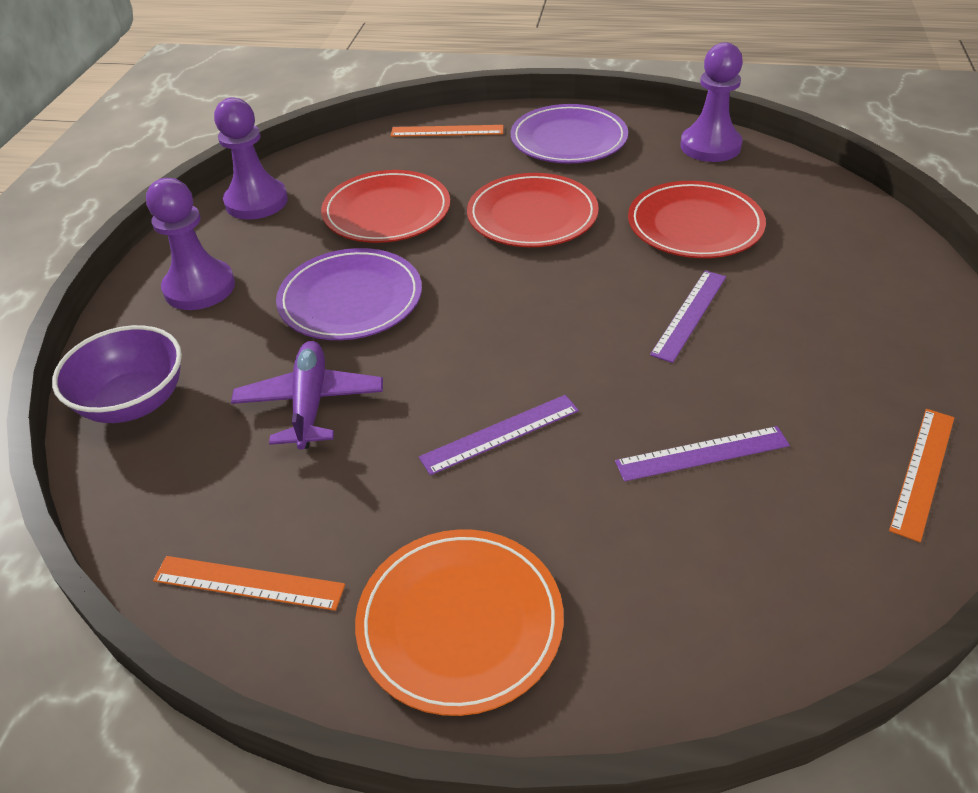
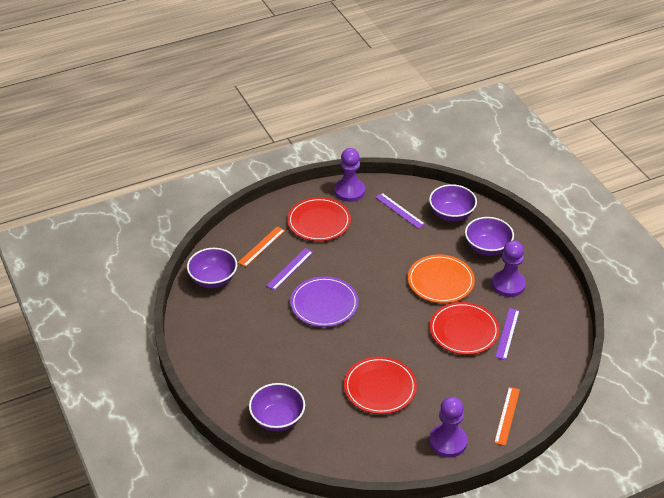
orange ruler: [153,556,345,611] [391,125,504,137] [889,409,954,542] = 3 -> [238,226,285,267] [494,387,520,446] = 2
purple bowl: [52,325,182,423] = 1 -> [187,248,237,288] [249,383,305,432] [429,184,477,222] [465,217,514,256] = 4
purple plane: [231,341,383,450] = 1 -> none = 0
purple plate: [276,248,422,340] [511,104,628,163] = 2 -> [290,276,359,327] = 1

